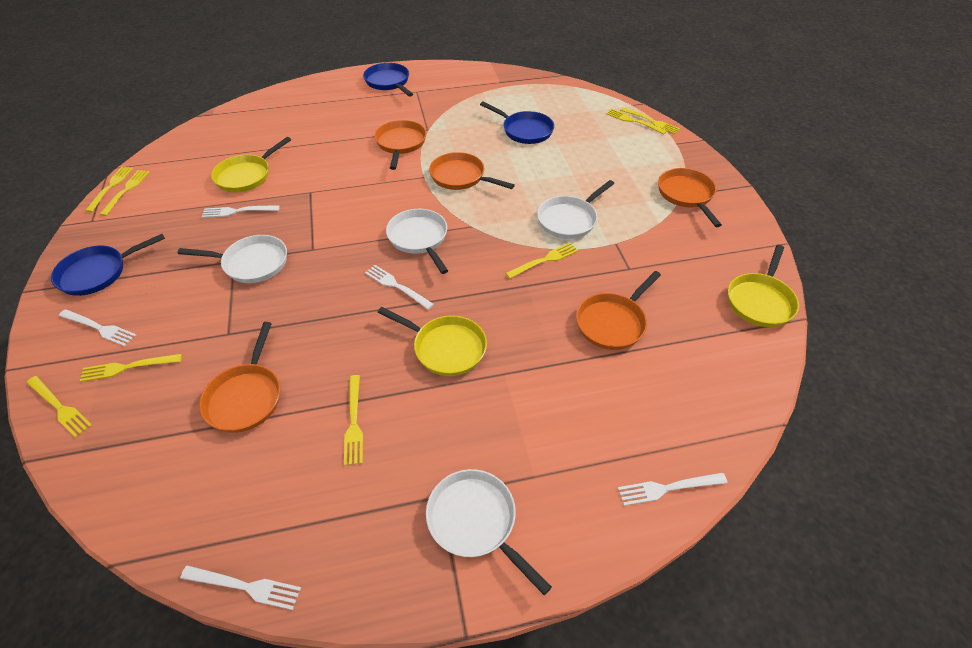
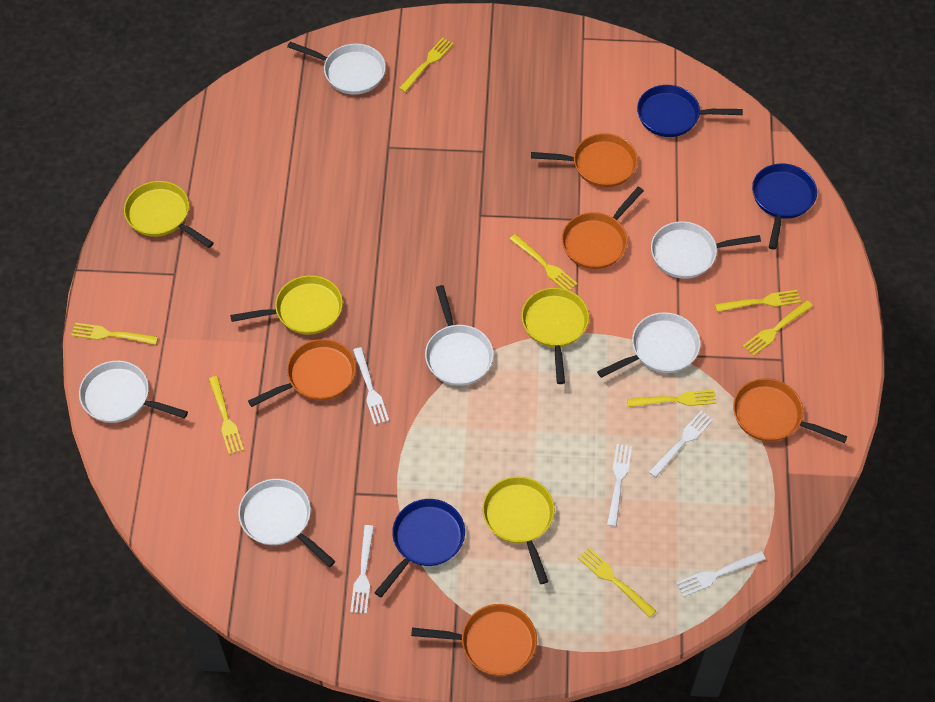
white pan: [178,235,287,283] [386,209,448,274] [426,469,552,595] [537,180,614,239] = 4 -> [79,361,188,423] [238,479,335,567] [287,42,386,95] [425,285,494,386] [597,312,701,378] [651,221,761,279] = 6
yellow pan: [211,137,291,192] [378,307,487,376] [728,245,799,327] = 3 -> [124,181,214,248] [230,275,343,335] [482,477,555,584] [521,288,589,384] = 4

